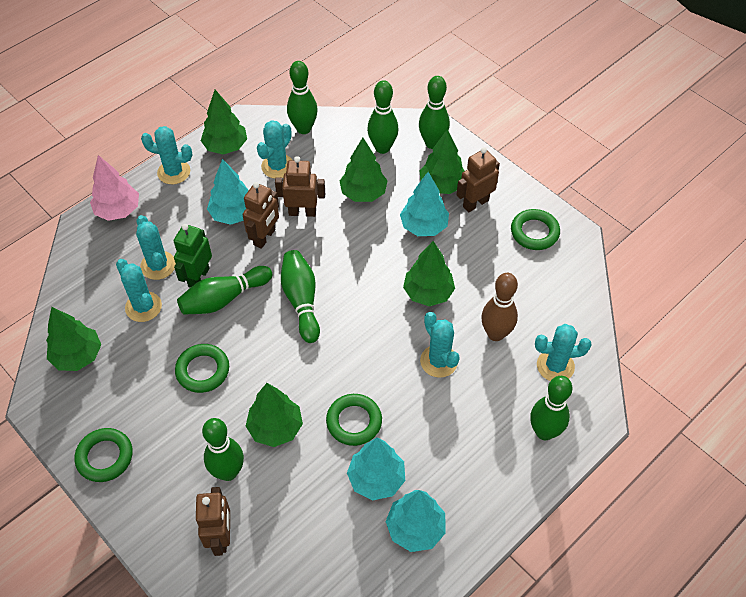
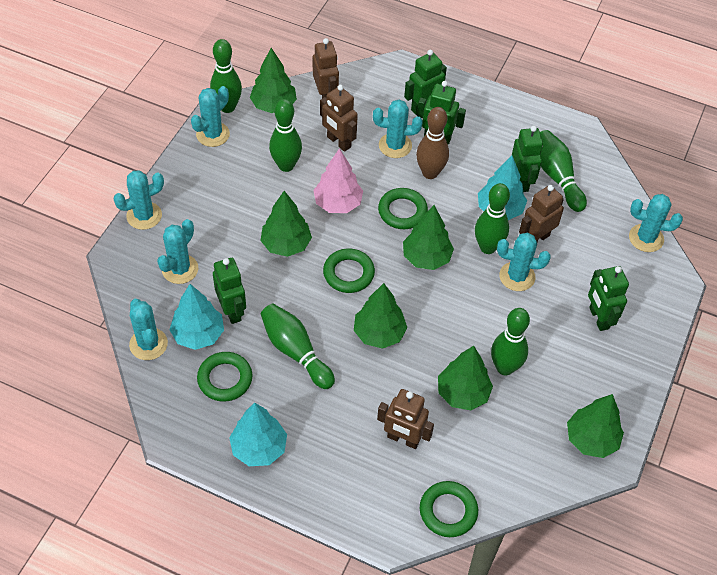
green bowling pin: [177,266,272,315] [202,418,244,481] [281,250,320,343] [287,61,318,134] [367,80,399,154] [419,76,450,149] [530,376,572,440] = 7 -> [210,39,242,113] [261,303,335,389] [269,99,302,172] [475,183,510,254] [491,308,530,375] [540,130,587,212] = 6
green robot: [174,224,212,288] = 1 -> [213,258,246,324] [404,50,447,115] [417,81,466,145] [512,126,543,192] [588,266,629,331] = 5
turquoise cactus: [116,259,162,322] [136,215,176,280] [141,126,192,184] [257,120,292,178] [420,312,460,378] [535,324,592,381] = 6 -> [113,170,164,230] [129,299,168,360] [157,219,198,284] [191,86,230,147] [373,100,423,158] [497,233,551,291] [629,194,683,252] = 7
turquoise tree: [207,159,248,225] [347,437,405,500] [385,490,446,552] [400,172,449,236] = 4 -> [169,284,224,350] [229,403,287,466] [478,155,527,220] = 3

